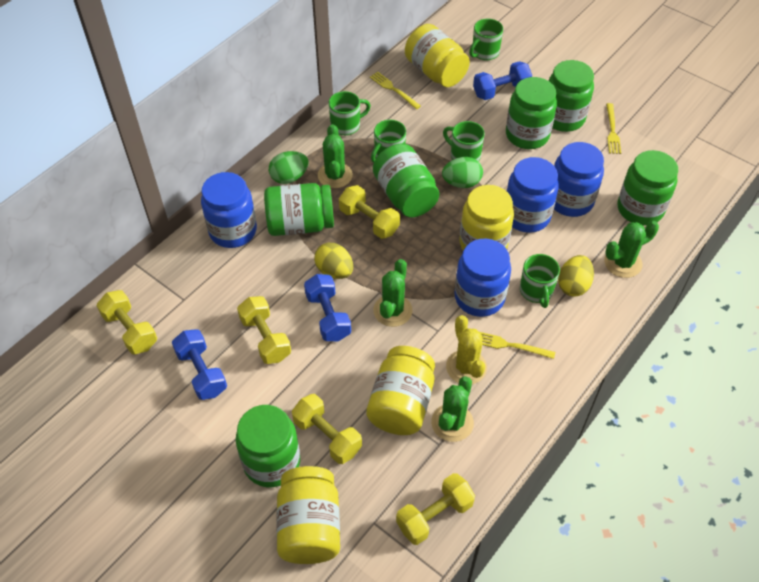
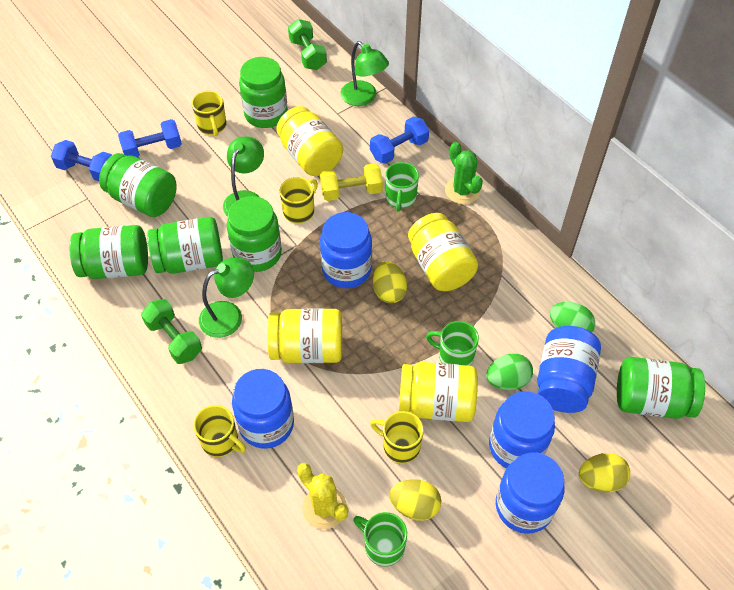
blue jar: [201,172,257,248] [454,239,511,317] [507,157,559,233] [554,142,604,217] = 4 -> [232,369,294,449] [320,212,372,288] [489,391,555,468] [496,452,564,534] [537,326,601,413] = 5
green cactus: [318,124,353,188] [373,259,413,327] [431,376,474,442] [604,221,659,278] = 4 -> [445,142,483,204] = 1
green dumbbell: none = 0 -> [141,299,202,364] [288,19,327,70] = 2
green lamp: none = 0 -> [199,258,254,338] [223,136,264,217] [341,41,389,106] = 3
green mug: [329,91,371,135] [371,120,406,163] [443,121,485,162] [469,19,503,60] [520,254,560,308] = 5 -> [353,512,407,567] [385,162,419,212] [426,321,479,366] = 3
yellow dumbbell: [97,290,157,354] [237,296,291,364] [292,394,362,464] [339,185,400,239] [396,473,475,545] = 5 -> [320,163,383,201] = 1
yellow egg: [314,243,353,279] [558,255,594,297] = 2 -> [373,261,407,303] [389,479,441,521] [579,453,630,493] = 3
yellow fork: [370,72,421,109] [478,331,555,359] [606,103,621,154] = 3 -> none = 0
yellow mug: none = 0 -> [192,91,227,136] [193,405,246,457] [280,177,318,223] [370,411,424,463] = 4

